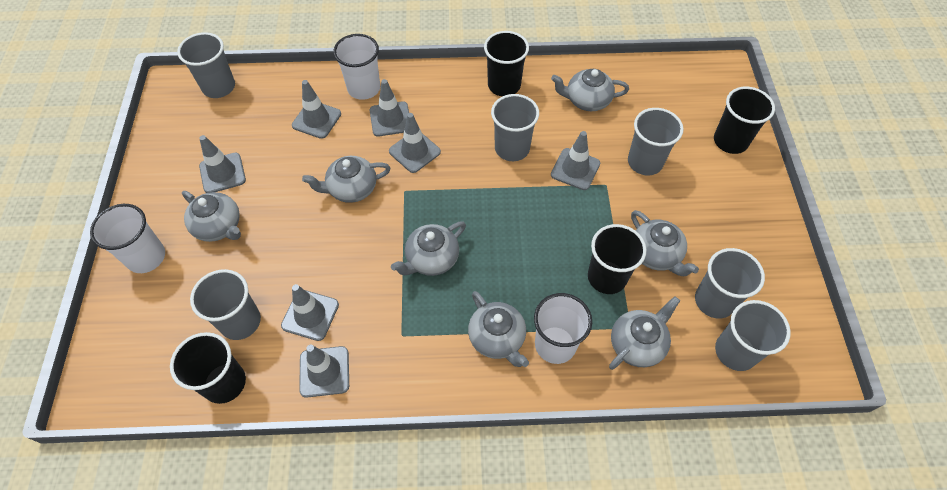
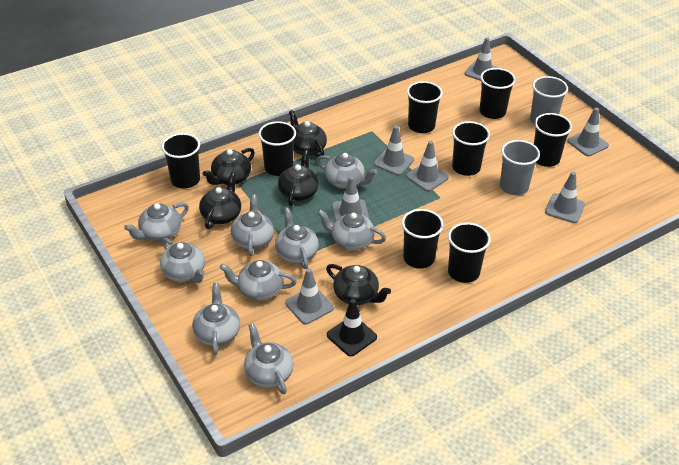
black cup: [170,332,246,404] [484,31,529,96] [588,224,646,294] [714,87,775,154] = 4 -> [161,133,200,189] [258,121,296,176] [402,209,444,269] [407,81,443,133] [448,222,491,283] [452,121,490,176] [479,68,516,119] [534,113,572,167] = 8
black teapot: none = 0 -> [199,172,241,229] [203,148,255,185] [278,150,319,206] [289,110,327,157] [326,264,391,305] = 5
black traffic cone: none = 0 -> [327,299,377,356] = 1
grey cup: [177,32,235,98] [190,269,261,340] [491,94,539,161] [628,108,684,175] [695,248,765,319] [715,300,791,371] = 6 -> [500,140,540,195] [530,76,568,124] = 2
grey teapot: [182,191,241,242] [302,156,391,203] [391,221,466,276] [468,291,529,367] [551,69,629,111] [609,296,680,370] [631,210,699,276] = 7 -> [124,203,189,241] [160,238,205,283] [192,283,240,355] [220,260,297,301] [231,194,274,256] [244,323,294,394] [275,208,319,269] [316,153,377,189] [317,210,386,250] = 9
white cup: [90,204,165,273] [333,34,380,100] [534,293,592,364] = 3 -> none = 0

